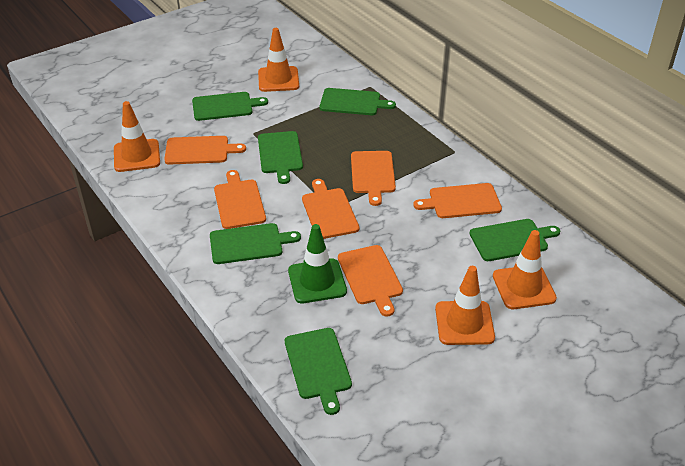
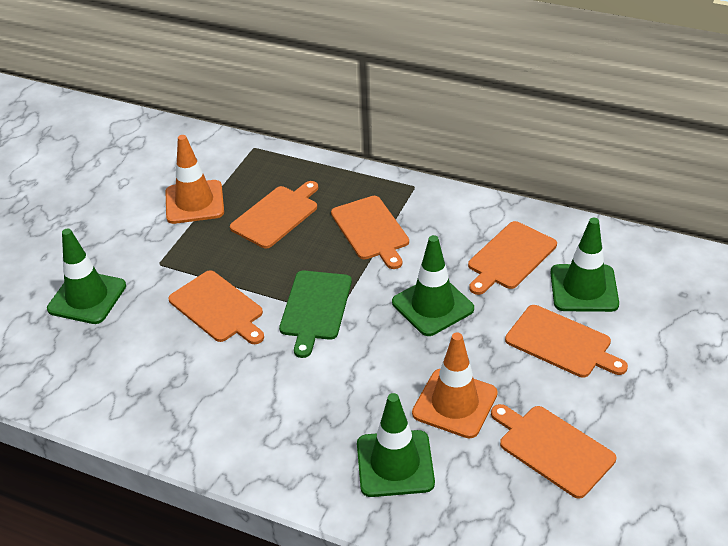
green cutting board: [192,92,268,121] [210,223,301,264] [258,131,303,184] [285,328,352,415] [320,88,396,115] [469,219,560,261] = 6 -> [279,271,352,358] = 1
green traffic cone: [288,224,347,303] = 1 -> [47,229,126,324] [357,393,435,497] [392,235,474,336] [550,218,619,312] = 4
orange traffic cone: [114,101,160,172] [258,28,299,92] [435,266,495,345] [493,230,557,309] = 4 -> [165,135,224,224] [412,333,498,438] = 2

